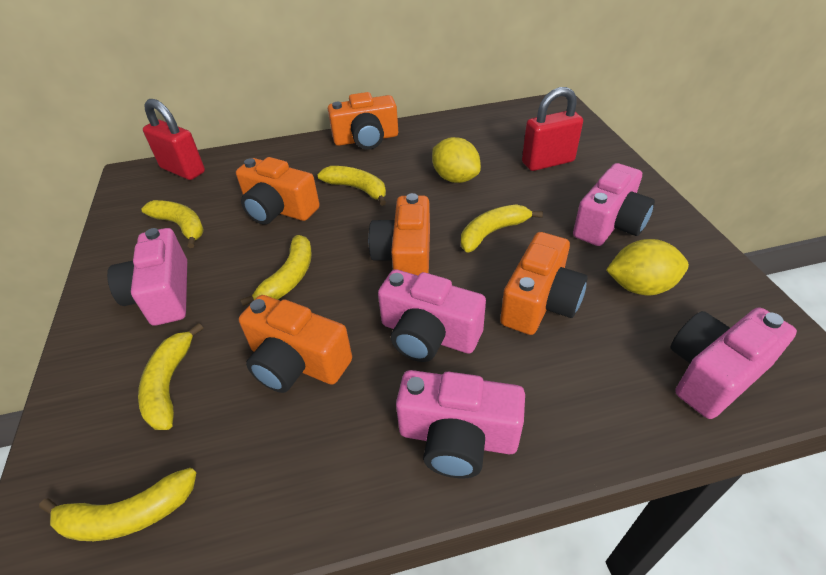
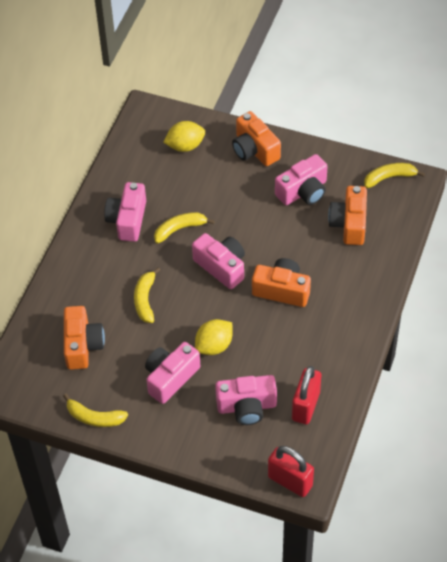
orange camera: [236,157,320,225] [239,295,352,393] [328,92,398,150] [368,193,430,275] [500,232,588,335] = 5 -> [64,306,105,370] [232,111,281,166] [252,258,311,307] [328,186,367,245] = 4
yellow banana: [39,468,196,541] [138,323,203,430] [141,200,204,248] [240,235,312,306] [318,166,386,206] [461,204,543,253] = 6 -> [63,394,128,427] [134,267,160,323] [154,212,215,244] [364,163,425,188] = 4

